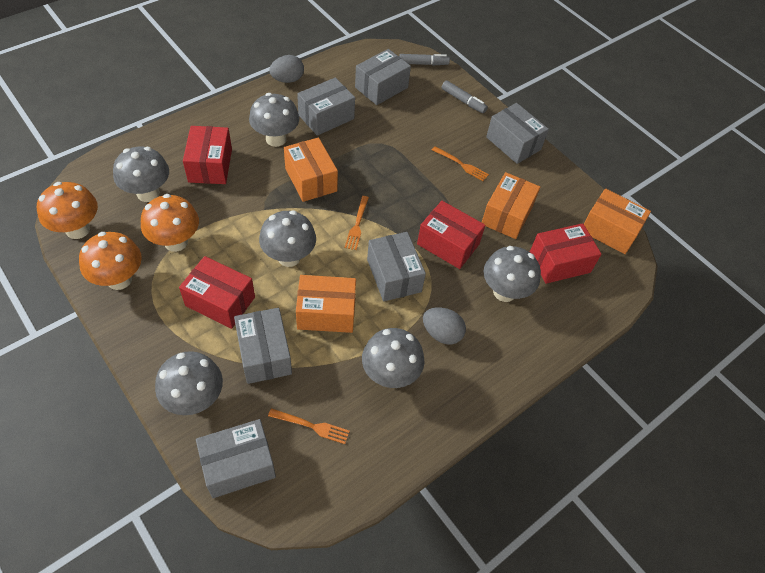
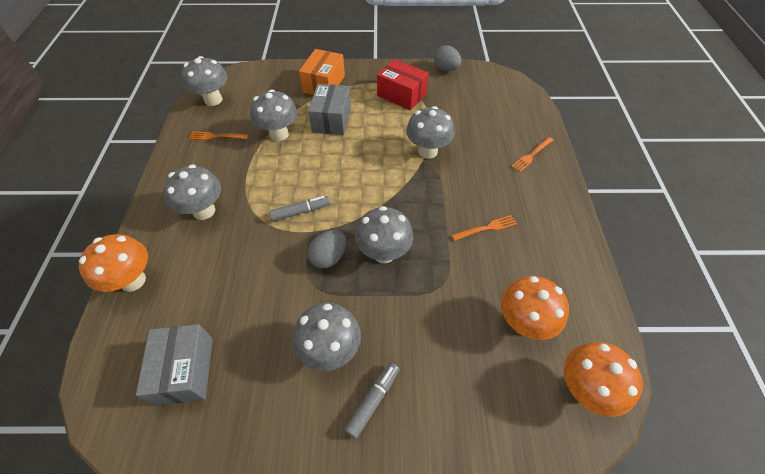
grey box: [196,419,276,498] [234,308,292,384] [297,77,355,136] [355,49,411,105] [367,232,426,301] [486,103,549,164] = 6 -> [136,324,213,406] [308,84,351,135] = 2
orange box: [284,137,338,202] [296,275,356,333] [481,172,540,239] [584,188,651,254] = 4 -> [299,49,345,95] = 1
red box: [179,256,255,329] [183,126,232,184] [417,201,485,269] [530,223,601,284] = 4 -> [377,59,429,110] = 1

